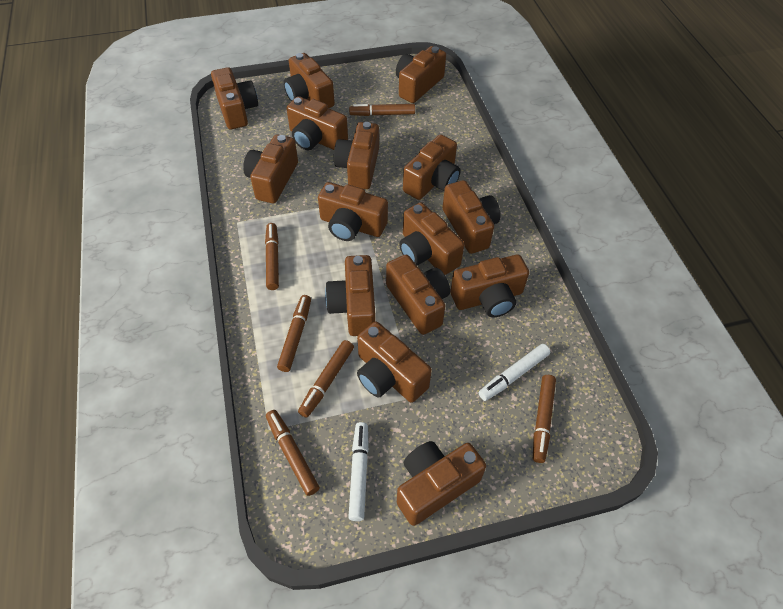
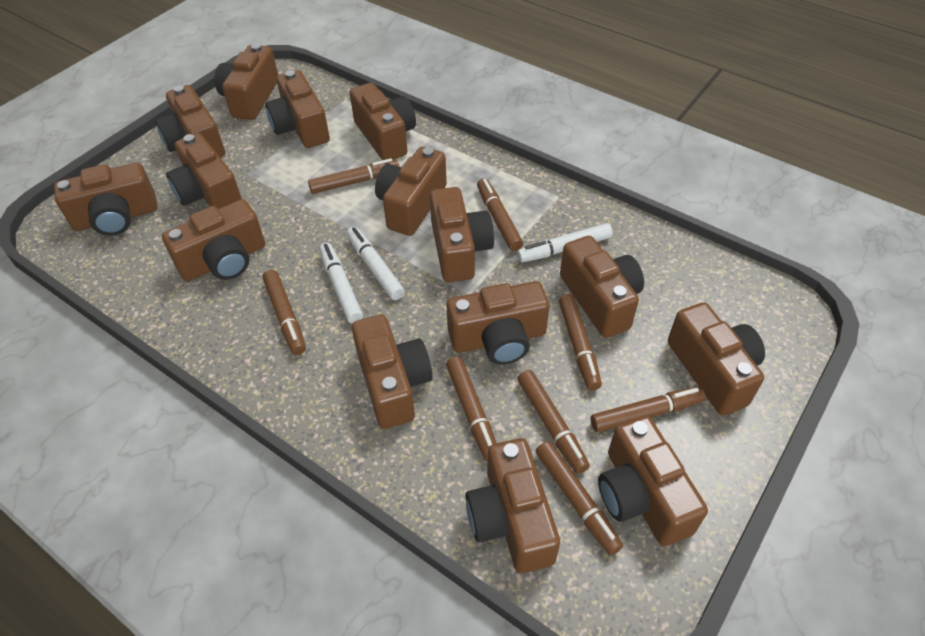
brown marker: [265,223,279,290] [266,410,320,496] [277,295,311,372] [298,340,354,418] [349,104,415,116] [533,375,556,463] = 6 -> [262,270,306,355] [308,158,399,194] [446,356,496,461] [477,178,523,251] [517,370,590,474] [536,441,623,555] [559,294,602,391] [591,387,706,432] = 8
white marker: [348,422,369,521] [479,344,550,401] = 2 -> [319,242,363,323] [347,227,405,300] [517,223,613,262] = 3

